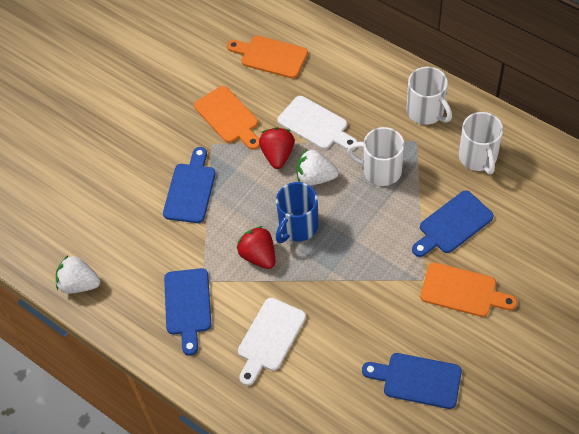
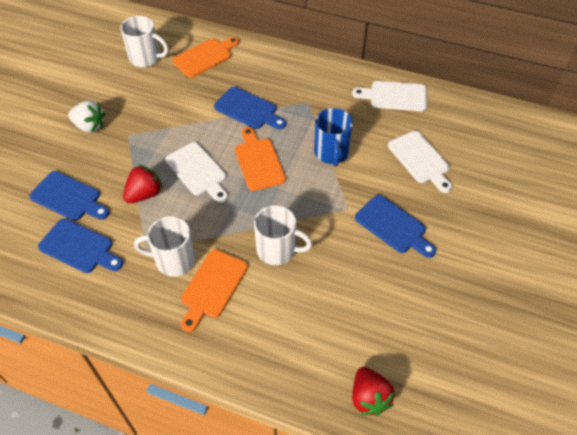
white cutting board: [238,298,306,386] [278,96,358,150] = 2 -> [165,142,228,203] [352,81,427,111] [388,131,452,193] = 3
white strawberry: [56,255,100,294] [296,149,339,186] = 2 -> [68,100,105,133] = 1

